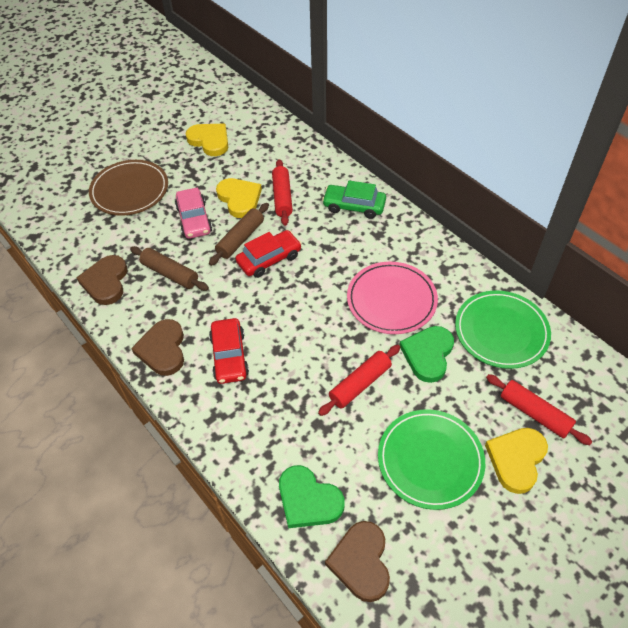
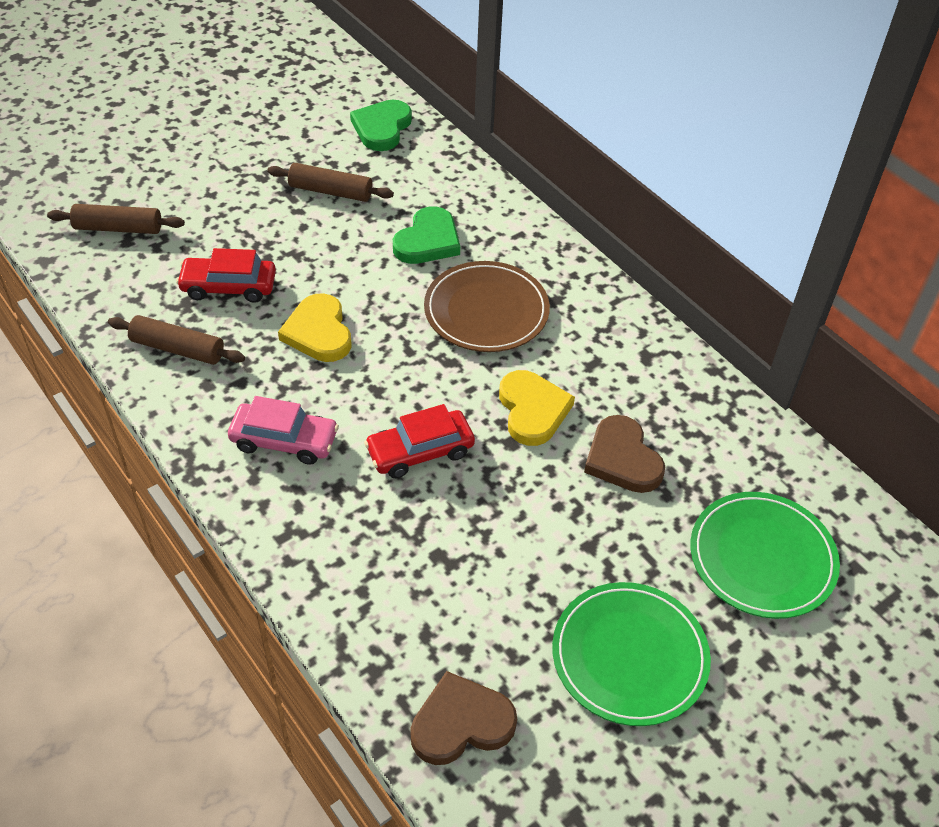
brown heart: [77,255,127,305] [131,319,184,376] [325,521,390,602] = 3 -> [410,671,517,765] [584,415,665,493] = 2
brown rolling pin: [130,246,209,291] [209,203,269,266] = 2 -> [47,204,185,234] [108,315,245,365] [267,163,394,202] = 3
green car: [322,180,386,219] = 1 -> none = 0
pink plate: [347,262,438,334] = 1 -> none = 0
red rolling pin: [272,159,293,226] [318,345,400,416] [486,374,592,445] = 3 -> none = 0
yellow heart: [185,124,228,156] [216,178,262,218] [485,428,548,494] = 3 -> [278,293,351,362] [499,370,575,446] = 2

